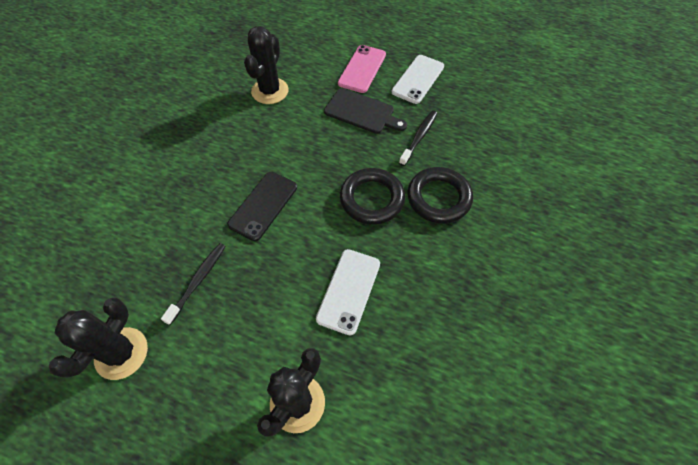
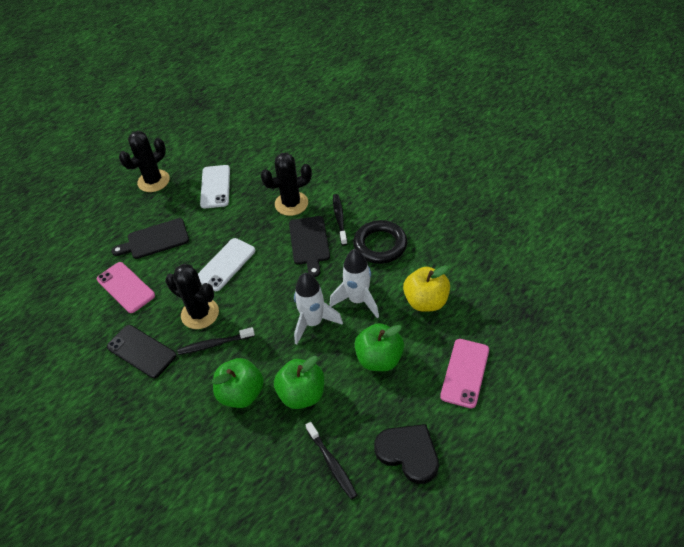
black cutting board: [324,88,407,134] = 1 -> [111,218,189,259] [289,216,330,277] = 2
black heart: none = 0 -> [374,424,439,484] = 1
black ring: [340,168,405,225] [407,167,473,224] = 2 -> [353,220,407,264] = 1
black toothbrush: [161,243,226,325] [399,110,437,166] = 2 -> [177,327,255,355] [306,422,357,500] [333,194,347,246] = 3
green apple: none = 0 -> [212,358,264,408] [274,356,324,409] [355,323,404,371] = 3
pink phone: [338,45,386,93] = 1 -> [96,262,155,313] [440,339,489,408] = 2
white rocket: none = 0 -> [294,273,343,345] [330,249,379,318] = 2
yellow apple: none = 0 -> [403,265,450,312] = 1

